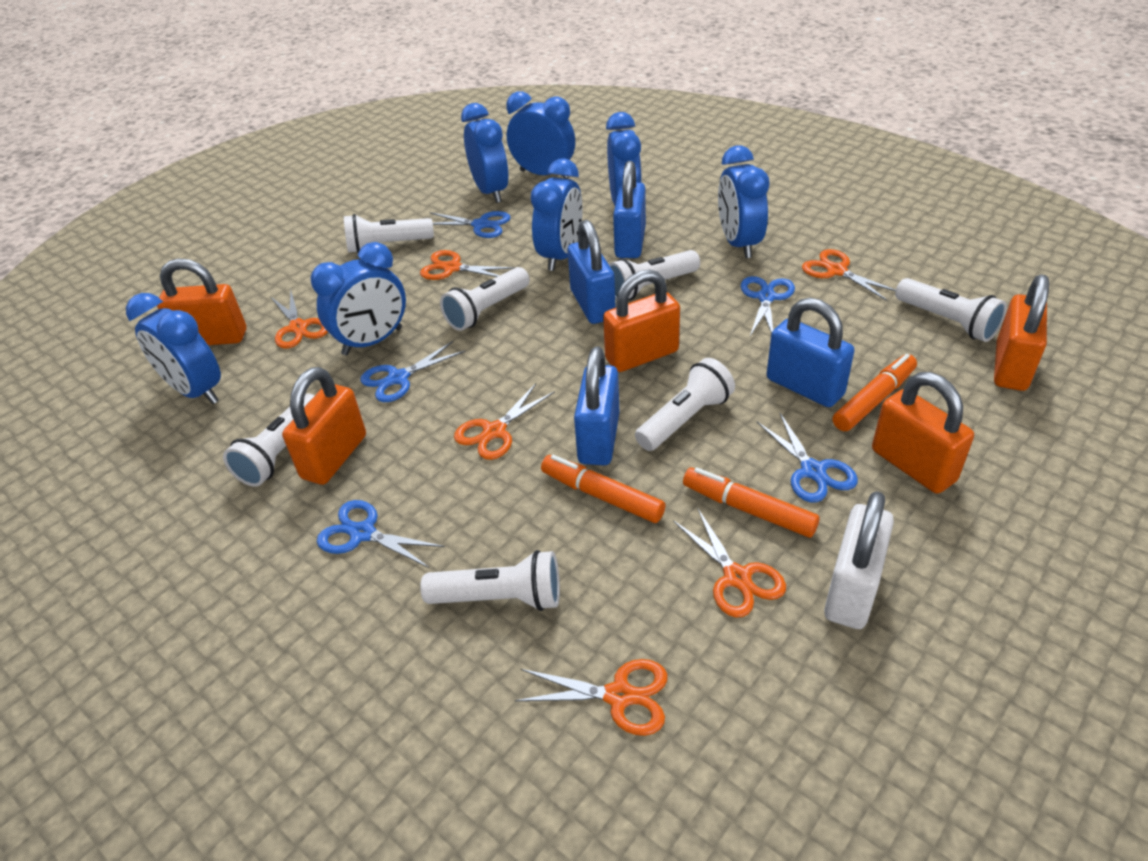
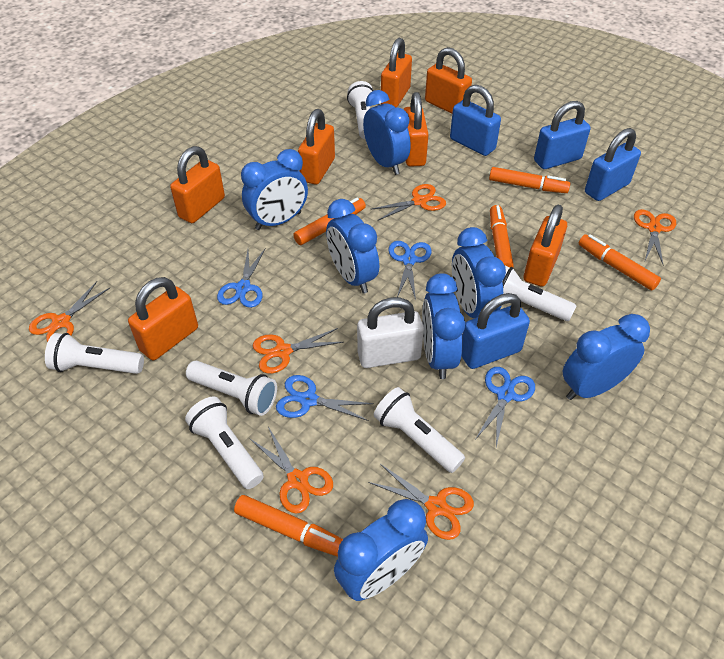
blue scissors: [317,500,445,568] [361,341,465,402] [430,211,511,238] [741,276,795,336] [757,413,858,503] = 5 -> [217,248,266,308] [276,375,374,421] [388,241,431,300] [475,367,535,447] = 4
orange marker: [541,455,666,523] [683,467,820,538] [832,354,917,431] = 3 -> [234,495,343,557] [293,198,366,245] [489,167,570,193] [490,205,514,267] [579,234,661,290] = 5
orange padlock: [157,258,246,345] [282,367,366,485] [603,270,680,372] [872,372,974,494] [994,275,1049,391] = 5 -> [128,277,198,360] [170,146,225,223] [298,109,335,185] [381,38,412,107] [404,92,429,167] [425,47,472,114] [524,205,567,287] = 7
white flashlight: [223,393,315,487] [344,214,434,253] [420,550,560,611] [440,267,530,331] [609,250,700,300] [635,358,735,451] [895,278,1007,342] = 7 -> [45,333,144,374] [185,397,264,489] [186,361,277,416] [347,81,374,140] [374,387,465,473] [502,266,576,321] = 6

